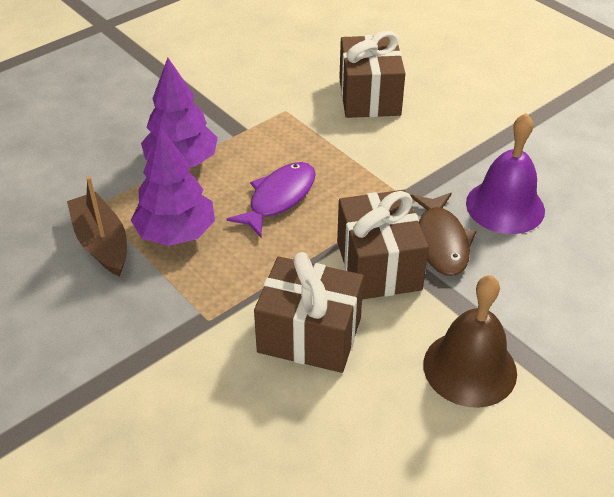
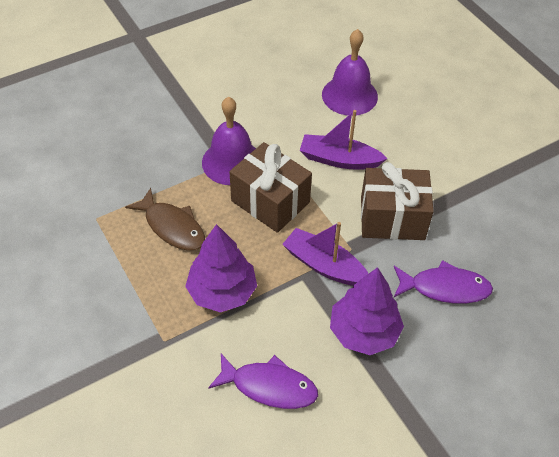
brown bell: [423,275,517,408] = 1 -> none = 0
brown boat: [67,176,127,276] = 1 -> none = 0
brown gift: [254,252,364,373] [337,190,429,299] [339,31,405,118] = 3 -> [229,142,312,233] [361,162,434,240] = 2
purple bell: [466,113,545,234] = 1 -> [202,97,256,185] [322,29,378,116] = 2
purple boat: none = 0 -> [282,222,369,286] [300,110,388,169] = 2
purple fish: [227,162,316,237] = 1 -> [208,354,318,409] [394,260,493,304] = 2

